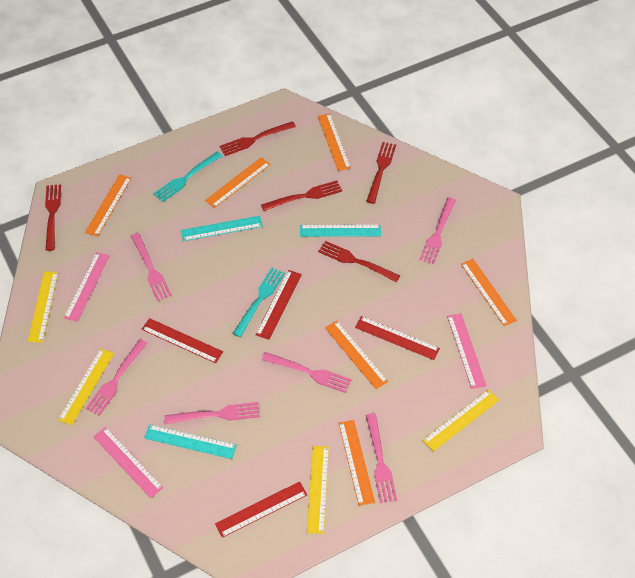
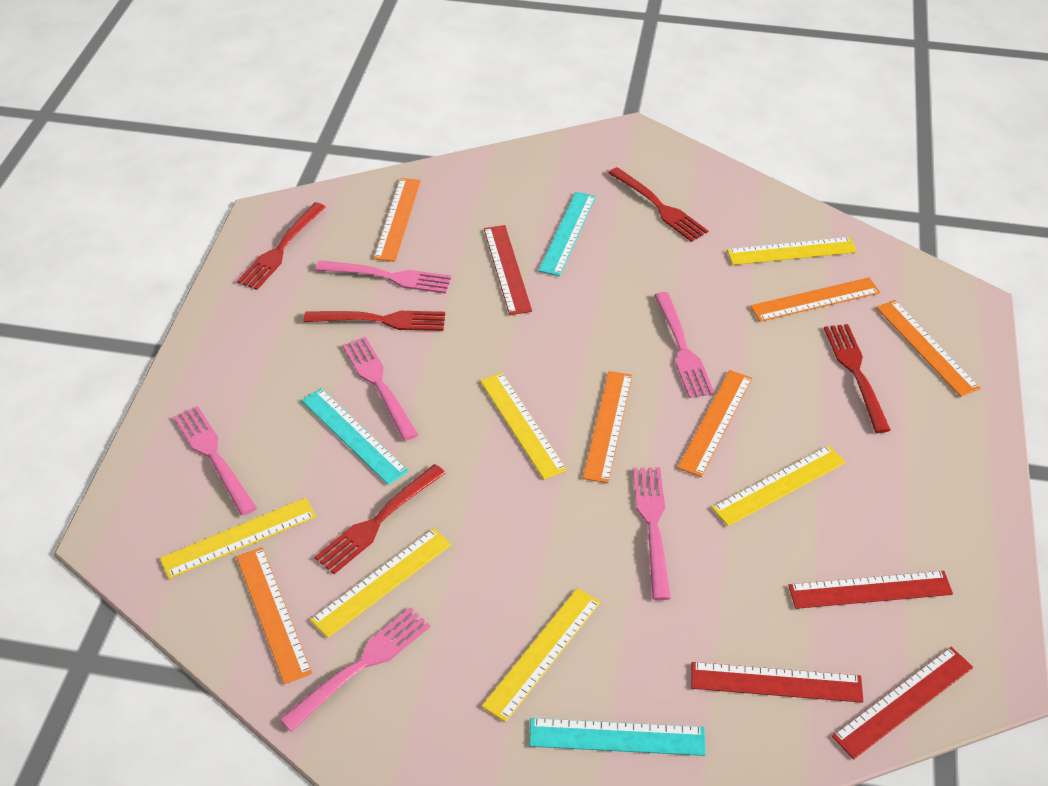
pink ruler: [64,252,110,322] [93,427,163,498] [447,313,487,389] = 3 -> none = 0
turquoise fork: [153,152,222,202] [233,268,285,337] = 2 -> none = 0
yellow ruler: [28,271,58,343] [58,348,114,425] [307,446,329,534] [422,390,499,452] = 4 -> [160,498,316,579] [310,528,452,638] [480,372,567,480] [482,588,600,722] [712,445,846,526] [727,237,857,265] = 6

